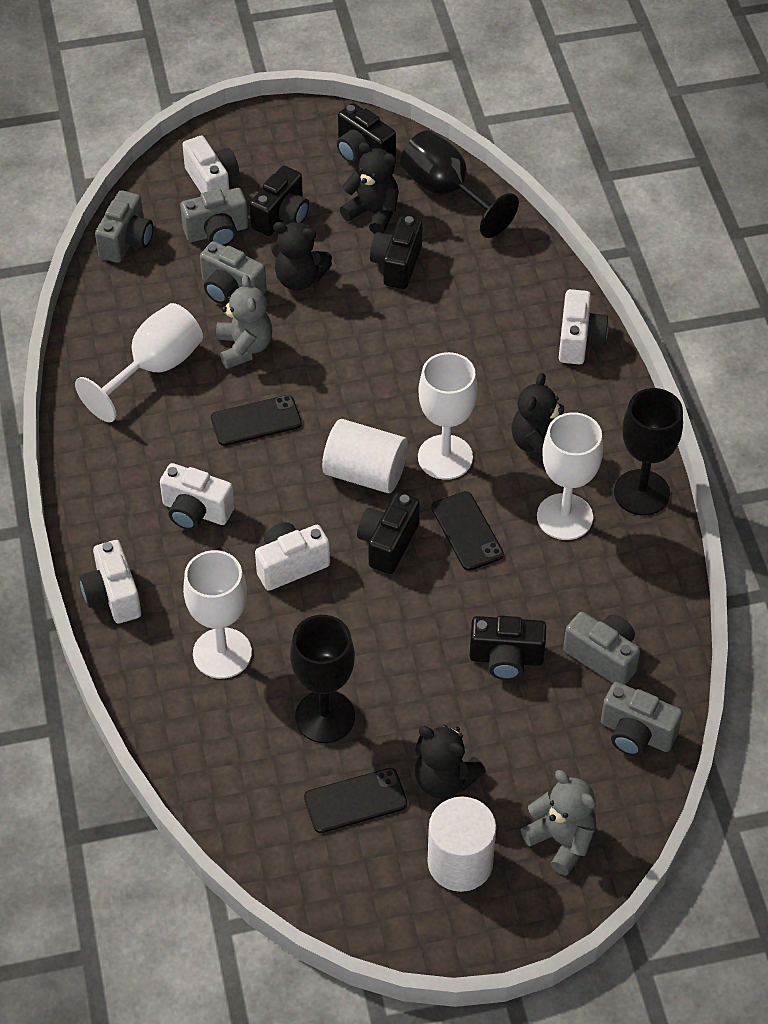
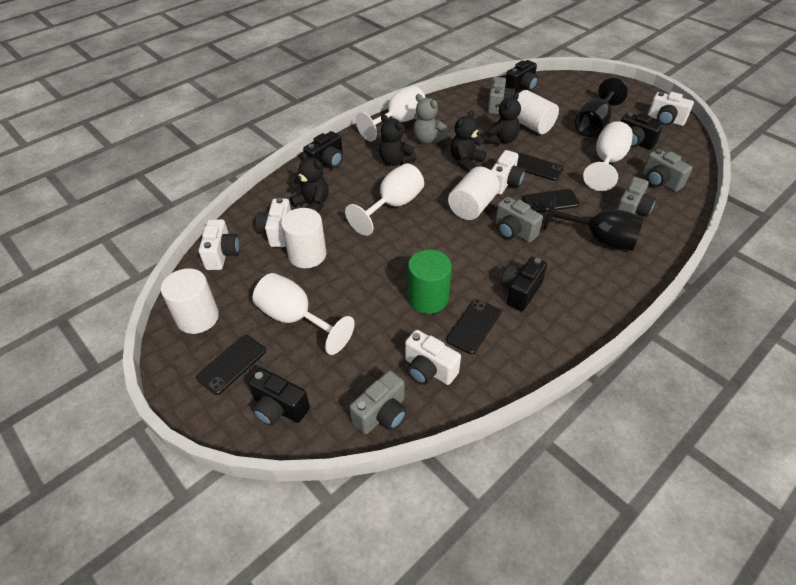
black goblet: [290,615,355,743] [400,130,519,238] [614,388,683,516] = 3 -> [544,195,643,251] [575,78,628,137] = 2
black phone: [211,395,302,446] [304,768,407,833] [431,491,504,571] = 3 -> [196,335,266,395] [446,299,501,354] [517,153,564,181] [522,189,580,213] = 4
green cylinder: none = 0 -> [408,250,452,314] = 1
grey teddy bear: [216,275,272,369] [521,770,596,875] = 2 -> [413,94,449,144] = 1
white cylinder: [322,419,408,493] [428,797,496,892] = 2 -> [161,269,219,334] [281,208,326,268] [448,167,500,220] [517,90,559,134] = 4

